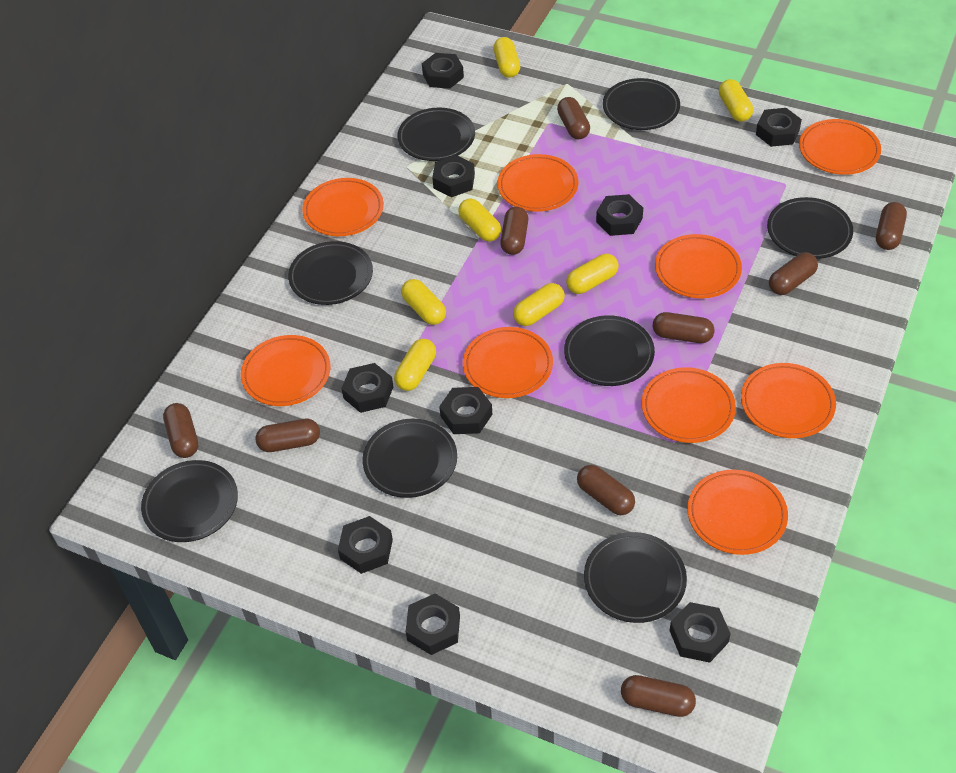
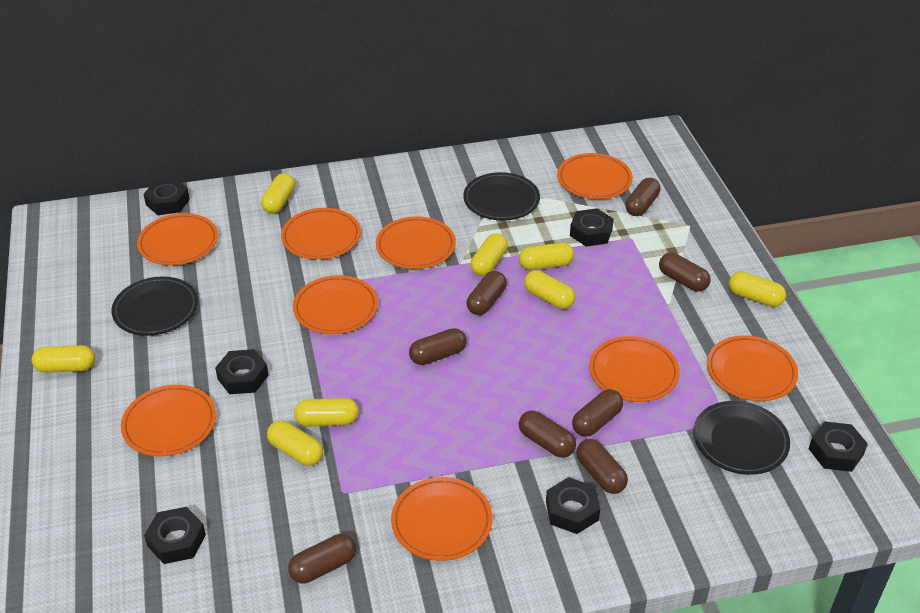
black nut: [338,516,393,574] [341,363,393,413] [406,594,460,655] [422,53,464,89] [432,155,475,197] [439,387,492,434] [596,194,643,236] [669,602,731,663] [756,108,802,147] = 9 -> [143,179,190,215] [144,507,206,564] [215,349,269,394] [546,477,600,534] [570,208,614,247] [809,421,868,472] = 6
black plate: [141,460,238,542] [288,241,373,305] [363,419,457,498] [397,108,475,161] [564,315,655,386] [584,532,687,623] [603,78,680,130] [767,197,853,259] = 8 -> [111,276,198,336] [463,172,540,221] [693,401,790,475] = 3
brown capsule: [163,403,198,458] [256,419,320,452] [500,207,528,255] [557,97,590,140] [577,465,635,515] [621,675,696,717] [653,312,714,343] [769,252,818,295] [876,202,907,250] = 9 -> [288,534,356,584] [409,328,467,365] [467,271,507,315] [519,411,576,458] [572,389,623,437] [576,439,628,494] [625,178,661,216] [659,253,711,292] = 8
yellow capsule: [394,339,436,391] [401,279,446,325] [458,198,501,242] [493,37,520,78] [513,283,565,326] [566,254,619,294] [719,79,753,122] = 7 -> [31,345,95,373] [261,173,295,214] [267,420,323,466] [294,398,359,427] [470,233,508,276] [519,243,574,270] [524,270,575,309] [729,271,786,307] = 8

